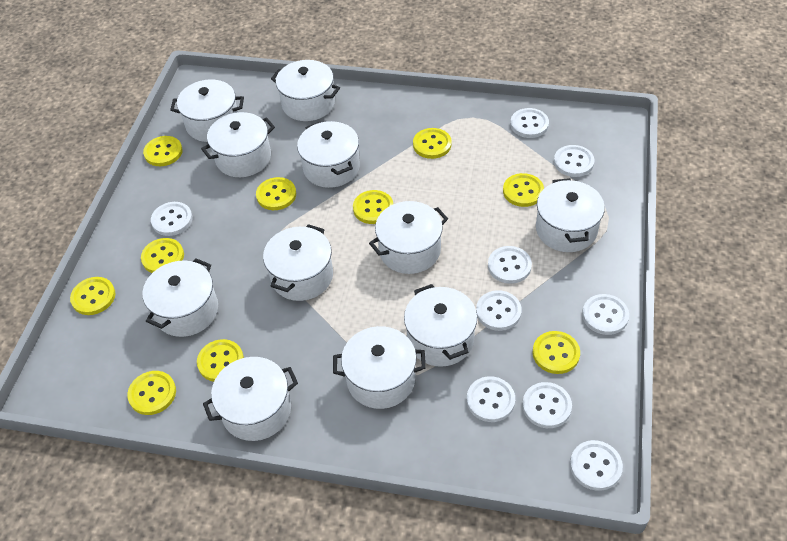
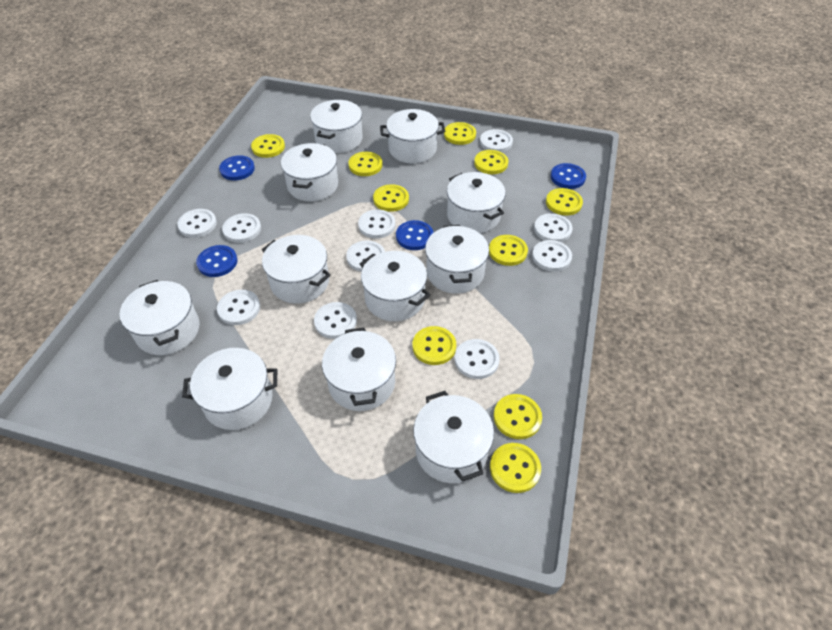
blue button: none = 0 -> [196,245,237,277] [219,155,255,181] [396,220,434,250] [551,163,586,189] = 4
white button: [151,202,193,236] [467,376,515,422] [476,290,522,331] [488,246,532,284] [510,108,549,138] [522,382,572,428] [554,145,595,177] [570,440,623,491] [582,294,629,335] = 9 -> [177,209,217,238] [217,290,260,325] [222,213,261,243] [314,302,357,339] [346,240,385,272] [358,209,395,239] [455,339,500,379] [480,129,513,152] [532,240,572,272] [534,213,573,242] = 10

